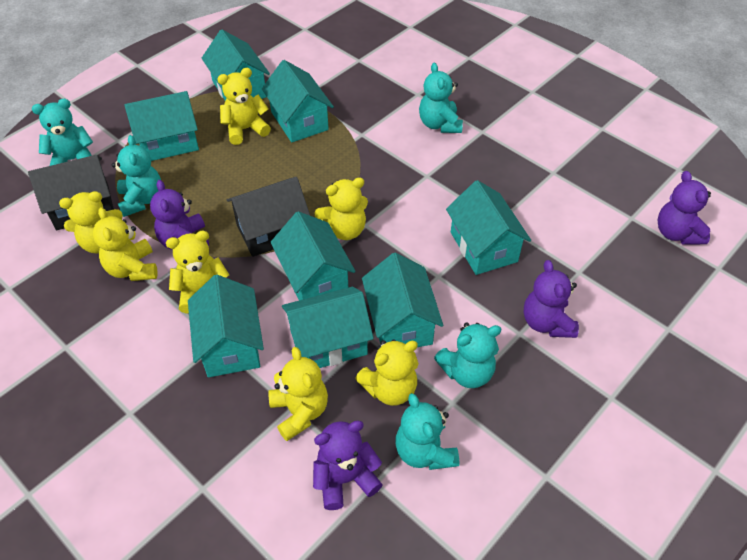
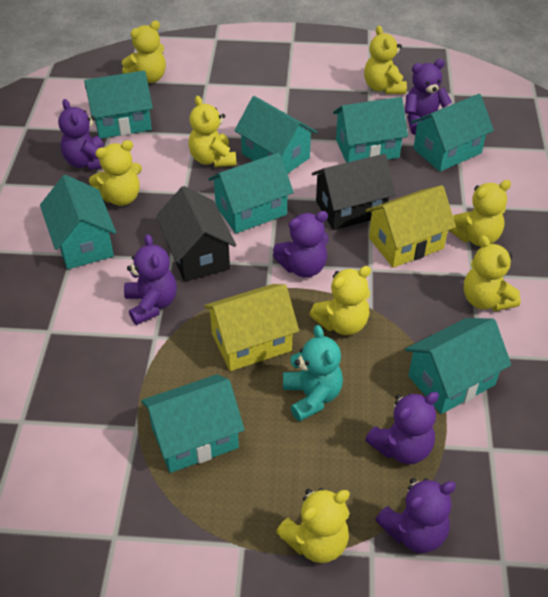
purple teddy bear: [150,180,209,250] [313,421,383,510] [523,260,579,338] [658,171,711,245] = 4 -> [58,99,104,170] [124,234,177,325] [273,211,329,278] [365,392,439,464] [375,478,456,553] [405,59,452,135] = 6
turquoise teddy bear: [32,99,93,166] [112,135,161,217] [395,393,459,470] [419,63,463,133] [434,322,501,388] = 5 -> [283,325,343,422] = 1
yellow house: none = 0 -> [204,284,299,371] [365,185,456,268] = 2
yellow teddy bear: [59,191,123,254] [93,207,158,281] [166,231,229,313] [217,68,271,145] [268,347,328,441] [314,177,368,240] [355,339,418,406] = 7 -> [89,140,142,206] [122,20,166,83] [189,96,236,167] [276,488,350,563] [309,266,371,335] [364,26,407,94] [448,180,511,246] [464,235,521,311] = 8

